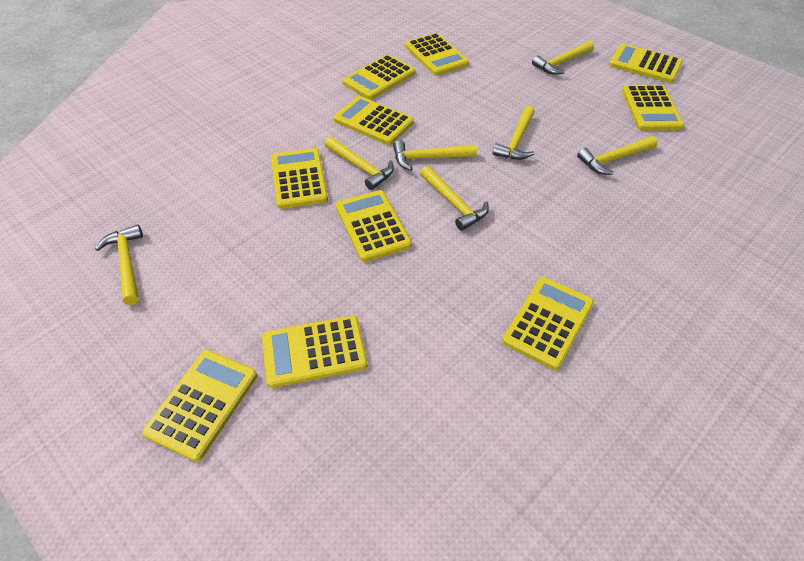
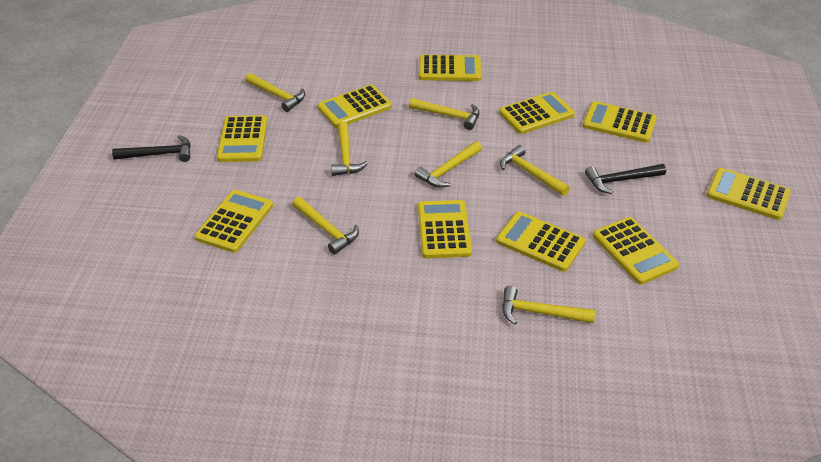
black hammer: none = 0 -> [112,135,191,162] [585,164,666,194] = 2

